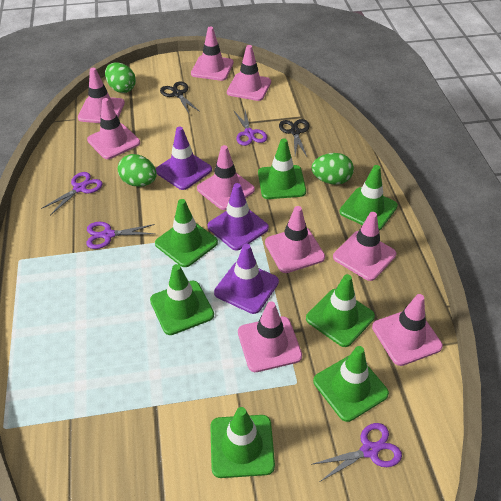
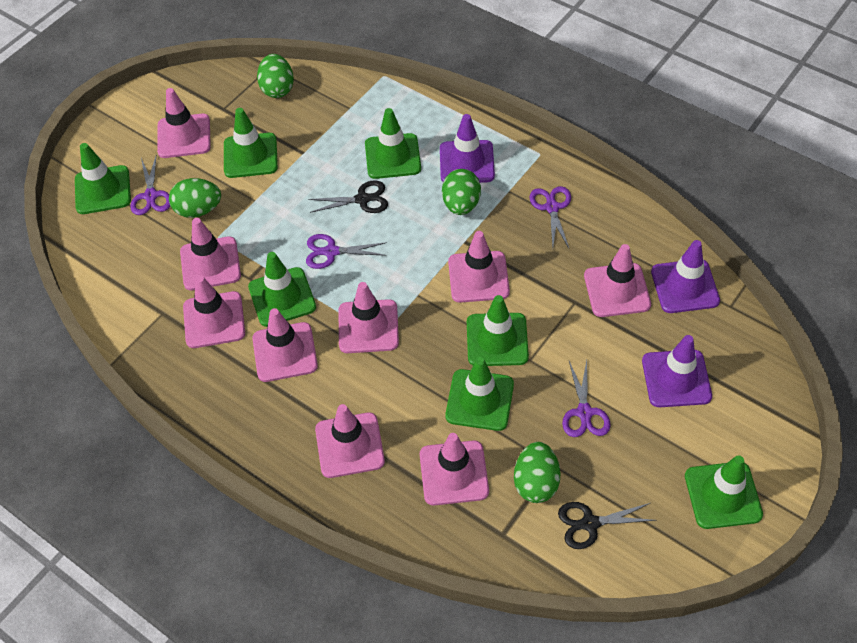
green egg: [105,63,136,93] [118,154,157,187] [312,153,354,185] = 3 -> [169,178,221,218] [257,54,294,98] [442,169,481,215] [514,442,561,503] = 4

